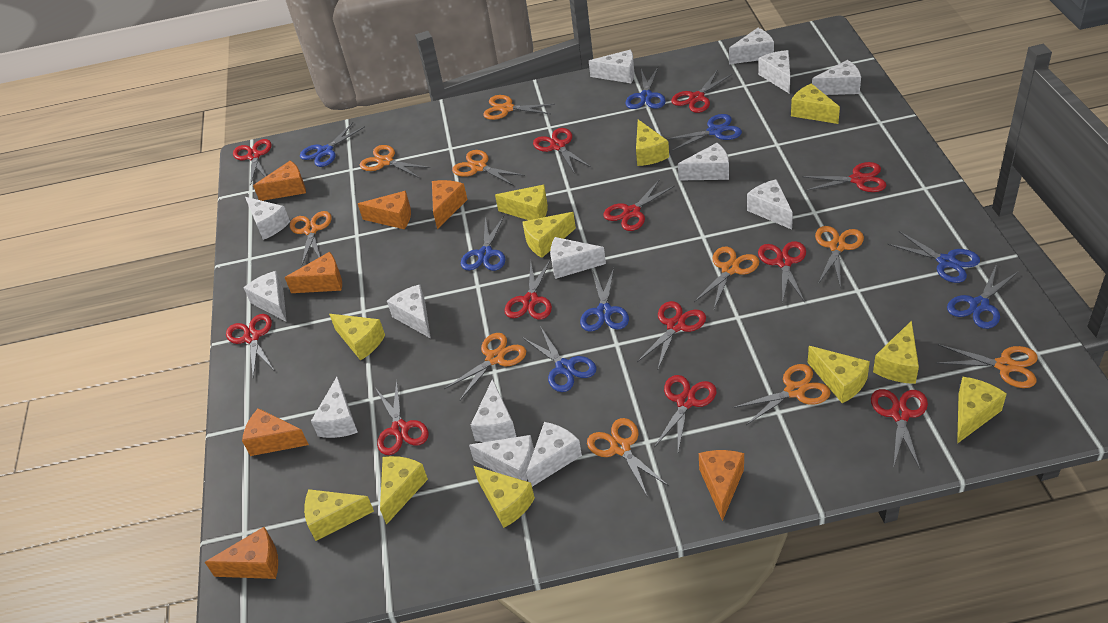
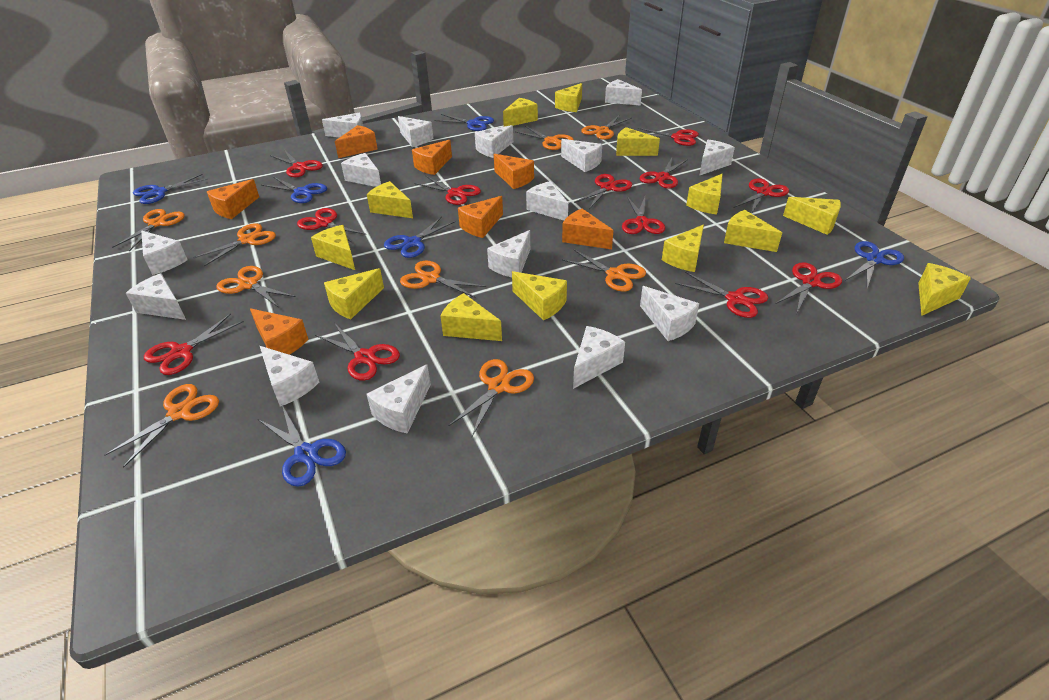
blue scissors: [300,122,365,167] [461,216,506,271] [522,326,596,392] [580,268,629,331] [625,67,666,109] [666,114,742,151] [887,231,980,283] [947,264,1019,329] = 8 -> [133,174,208,204] [258,405,346,487] [261,177,327,203] [384,216,455,258] [434,114,494,131] [846,241,904,288] = 6
orange scissors: [290,211,332,265] [360,145,430,178] [444,333,526,400] [452,150,525,186] [483,95,555,120] [587,418,669,496] [694,247,760,309] [733,364,831,425] [815,226,864,288] [936,344,1038,388] = 10 -> [105,384,219,468] [112,209,185,251] [193,223,276,266] [217,266,296,308] [400,261,486,298] [448,359,534,436] [516,126,574,150] [563,250,646,291] [581,116,632,140] = 9
white cheese: [243,271,287,322] [245,197,290,240] [311,377,358,438] [387,285,431,338] [469,435,534,481] [471,379,516,442] [526,422,582,487] [550,237,606,279] [589,50,634,83] [678,143,729,181] [729,28,774,64] [747,179,793,229] [758,50,790,94] [812,60,861,95] = 14 -> [126,273,186,320] [141,230,188,275] [260,346,319,407] [322,112,363,137] [341,153,381,187] [366,364,431,434] [398,116,433,147] [475,125,513,158] [487,230,530,277] [526,181,568,220] [561,139,602,172] [573,326,625,389] [605,79,642,106] [640,286,699,341] [699,140,735,176] = 15
yellow cheese: [304,489,374,541] [329,314,385,361] [380,456,428,525] [474,466,535,528] [495,185,548,220] [522,212,576,258] [636,120,669,166] [791,83,840,124] [808,346,870,403] [873,321,919,384] [957,377,1007,444] = 11 -> [311,225,355,270] [324,268,384,319] [367,181,413,218] [440,293,502,341] [503,98,538,126] [512,271,567,321] [555,83,582,112] [616,127,660,156] [662,224,704,272] [686,174,722,215] [724,210,782,252] [783,197,841,235] [918,263,971,316] = 13

